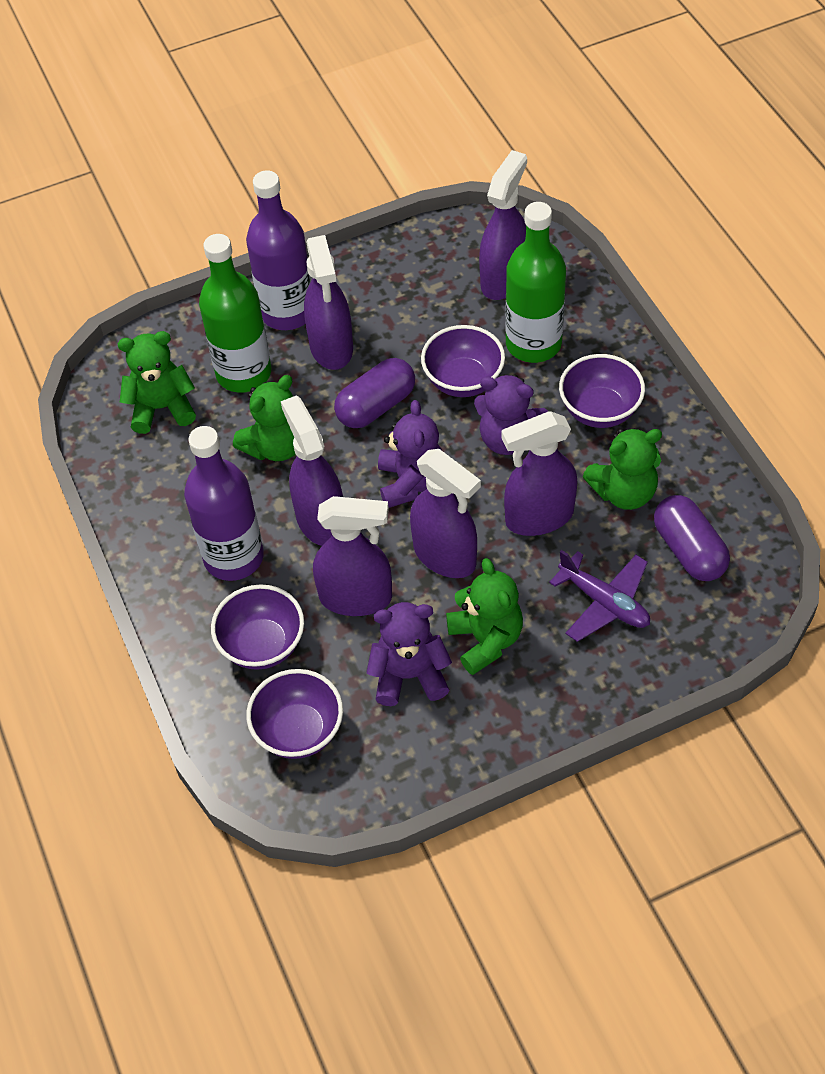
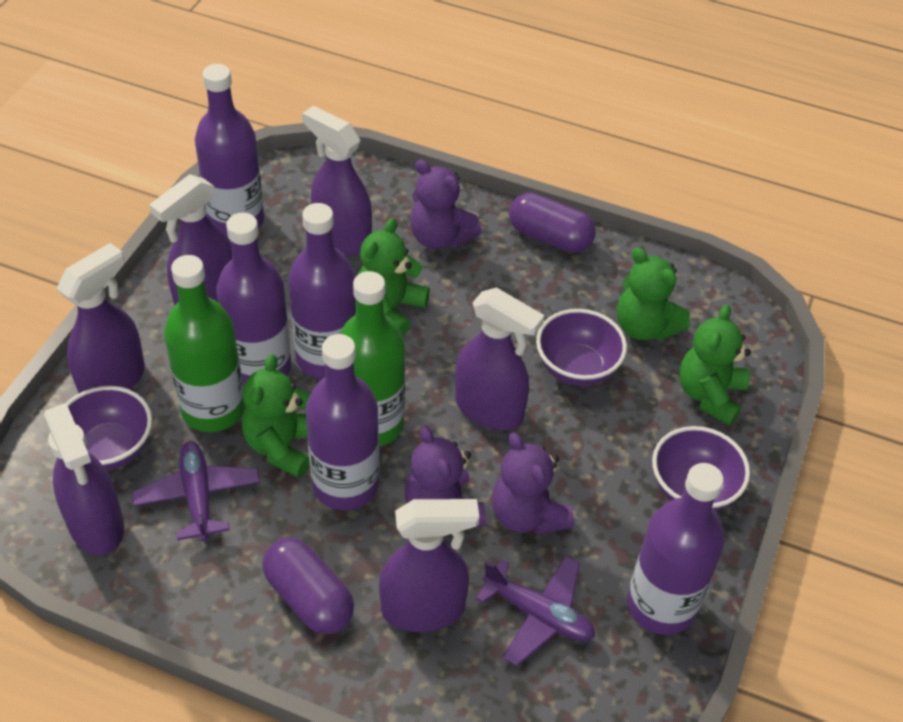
purple bottle: [184,426,264,581] [246,171,311,330] = 2 -> [195,64,264,237] [216,213,291,386] [289,203,356,379] [306,334,379,510] [627,463,724,635] = 5
purple bowl: [211,585,304,670] [246,669,343,759] [421,325,505,397] [559,354,645,428] = 4 -> [65,386,152,471] [536,309,627,386] [652,426,750,511] = 3
purple plane: [549,550,650,642] = 1 -> [132,441,260,542] [476,556,595,666] = 2

